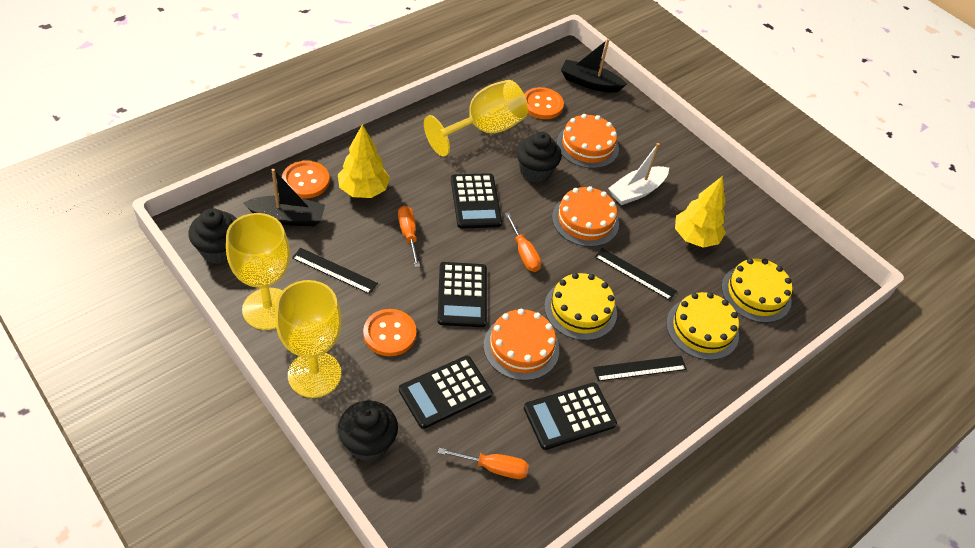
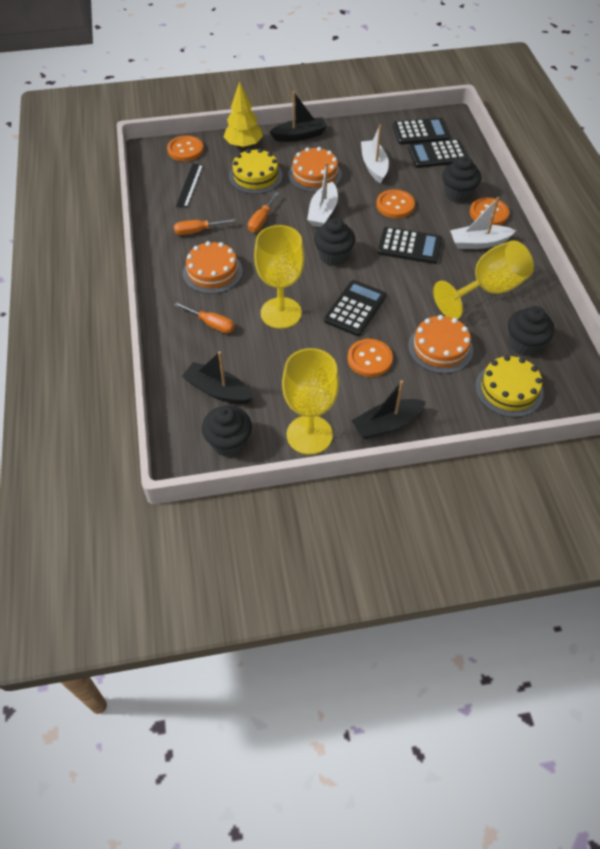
black boat: [243,169,325,226] [561,39,627,92] = 2 -> [182,351,253,404] [270,91,327,142] [351,380,426,439] = 3
black cupcake: [188,208,237,264] [338,400,398,461] [516,132,562,183] = 3 -> [202,406,252,457] [314,218,355,266] [442,156,481,203] [508,306,554,356] = 4
black ruler: [292,248,378,294] [593,356,687,381] [595,248,677,301] = 3 -> [176,164,203,208] = 1
orange button: [282,161,330,198] [363,309,417,356] [524,87,564,119] = 3 -> [167,136,203,161] [347,339,393,377] [376,189,415,218] [470,197,509,225] = 4
white boat: [608,143,669,205] = 1 -> [307,162,338,227] [361,125,389,184] [450,197,516,249] = 3
yellow cake: [544,273,617,340] [666,292,739,360] [722,258,792,323] = 3 -> [229,148,283,194] [475,355,544,417] = 2
yellow tree: [338,124,390,198] [675,176,726,248] = 2 -> [224,81,263,148] = 1

